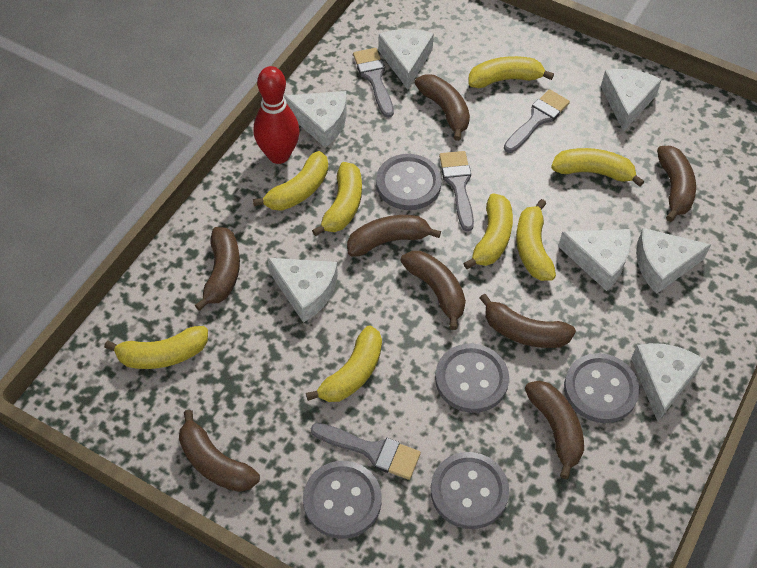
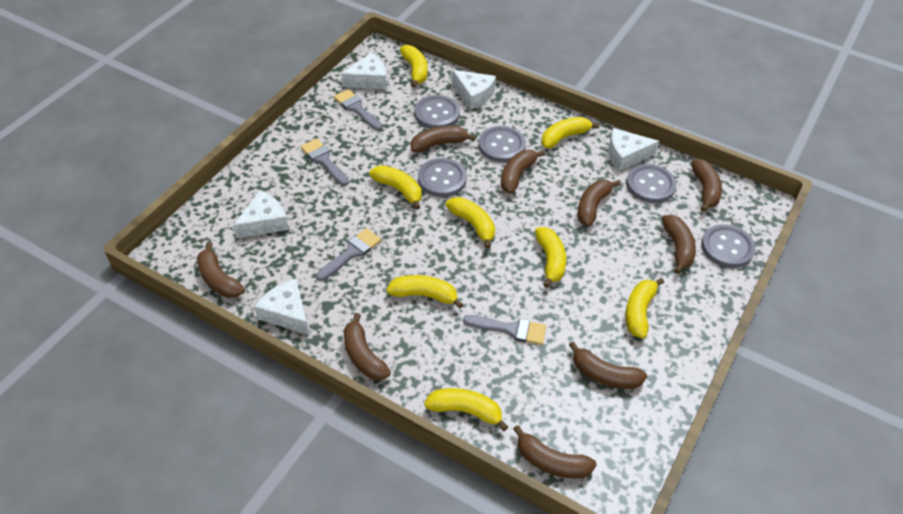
brown banana: [179,410,260,492] [194,227,240,311] [347,215,441,257] [401,251,466,330] [415,74,470,141] [480,294,576,348] [525,380,584,479] [657,146,696,222] = 8 -> [197,242,245,298] [344,313,391,380] [410,126,476,153] [501,150,545,194] [513,425,597,479] [569,341,647,389] [577,180,620,226] [662,215,696,274] [691,159,722,212] = 9
red bowling pin: [254,66,299,164] = 1 -> none = 0
white cheese: [267,258,338,323] [284,91,347,148] [378,29,434,89] [558,229,631,291] [601,69,662,132] [631,343,704,421] [636,228,711,294] = 7 -> [233,190,289,238] [255,279,309,335] [341,53,387,89] [452,70,496,110] [609,128,659,171] = 5

